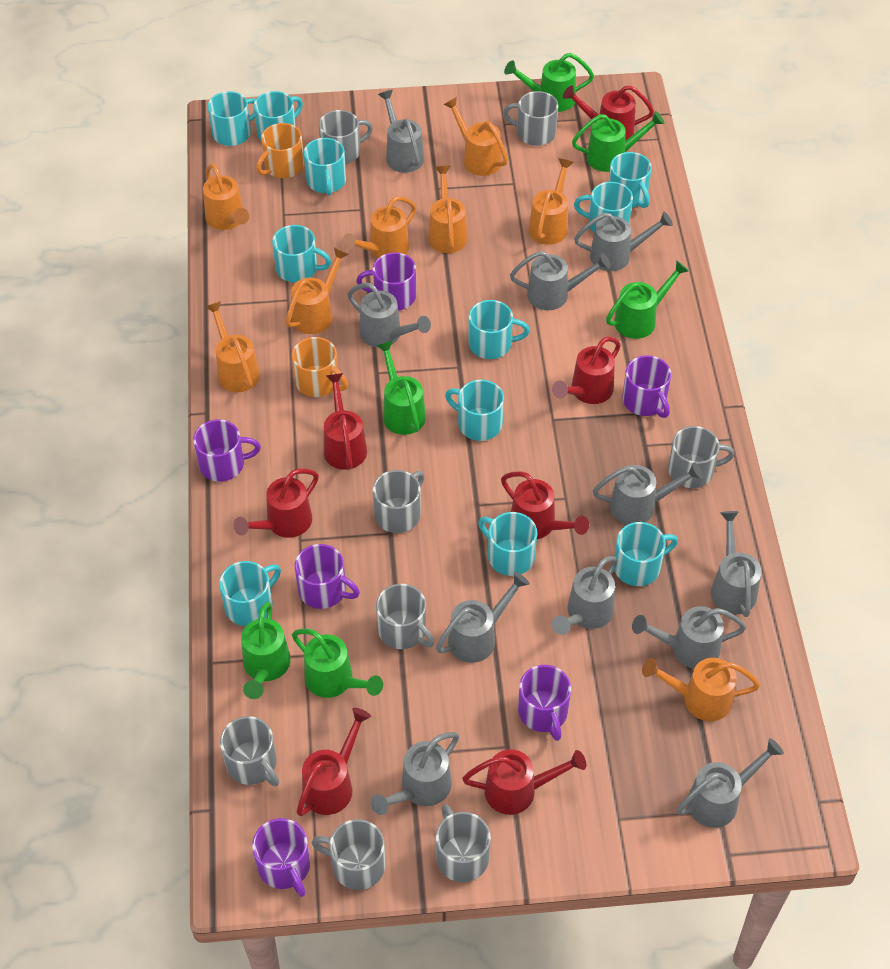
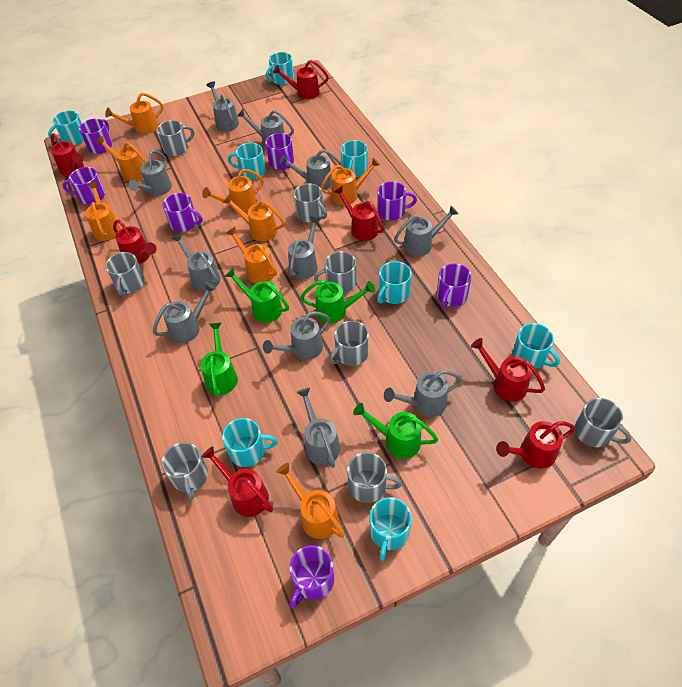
green watering can: [241,602,291,699] [292,629,383,698] [376,341,426,435] [504,53,594,112] [572,111,664,172] [606,260,689,339] = 6 -> [200,322,238,397] [225,268,289,323] [300,280,375,323] [353,403,438,459] = 4
orange mug: [256,123,304,178] [292,337,348,397] = 2 -> none = 0
purple mug: [193,419,261,482] [252,818,310,897] [295,544,360,609] [356,252,416,311] [518,665,571,741] [623,355,671,418] = 6 -> [63,167,105,204] [79,119,112,154] [163,193,202,232] [265,133,294,170] [289,545,334,608] [377,181,417,221] [437,263,472,308] = 7
turquoise mug: [208,91,256,146] [219,561,281,626] [254,91,303,140] [272,225,331,282] [304,138,346,196] [445,380,504,441] [468,300,530,359] [478,512,537,576] [574,182,633,232] [609,152,652,208] [614,522,678,586] = 11 -> [48,110,84,145] [222,418,278,467] [228,143,266,180] [266,52,294,85] [341,140,368,177] [369,497,412,561] [377,261,412,304] [512,323,560,369] = 8

